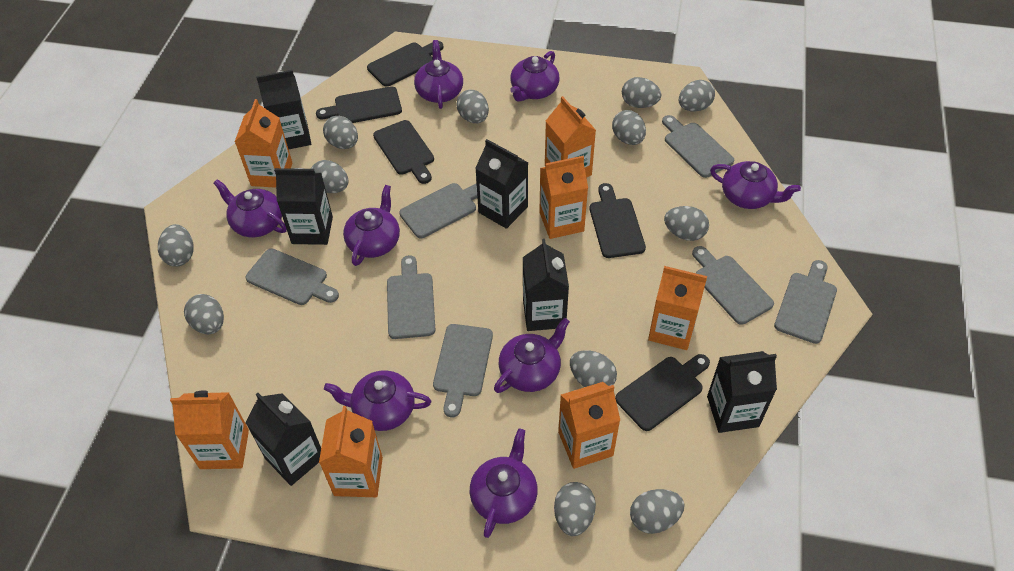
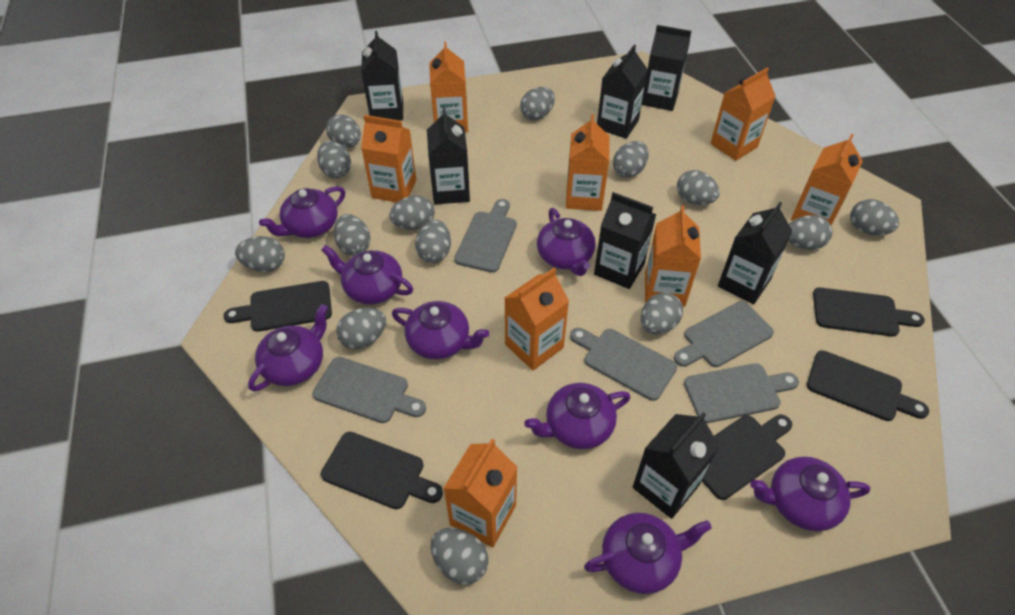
black carton: [245,393,321,486] [256,70,311,149] [274,168,333,245] [475,139,529,229] [523,239,569,331] [707,351,777,433] = 6 -> [361,31,403,120] [427,108,470,204] [594,192,656,289] [597,45,648,139] [633,412,719,519] [642,25,691,111] [718,202,793,304] = 7
grey cutting board: [245,249,339,305] [387,255,435,339] [399,183,477,238] [433,324,493,417] [662,115,734,178] [692,246,774,325] [774,260,837,344] = 7 -> [312,357,426,423] [454,199,517,273] [570,328,677,401] [674,301,774,367] [684,363,799,423] = 5
grey egg: [158,224,193,267] [184,294,224,334] [311,160,349,193] [323,116,358,149] [456,90,489,123] [554,482,596,536] [570,350,617,387] [612,110,646,145] [622,77,661,108] [630,489,685,534] [664,206,709,241] [679,80,715,112] = 12 -> [235,236,285,272] [317,141,351,178] [326,114,361,148] [333,214,371,256] [336,308,386,349] [389,195,435,230] [415,220,451,263] [430,528,489,585] [520,87,555,120] [613,141,649,178] [641,292,683,335] [677,170,719,205] [788,215,832,250] [850,199,899,235] = 14
orange carton: [170,390,249,469] [235,99,292,188] [319,406,383,497] [539,156,588,239] [545,96,596,178] [558,382,620,469] [648,266,707,350] = 7 -> [361,115,416,203] [429,42,468,132] [443,439,517,547] [505,268,569,370] [566,114,609,211] [645,205,701,306] [710,67,776,161] [791,134,863,225] = 8

